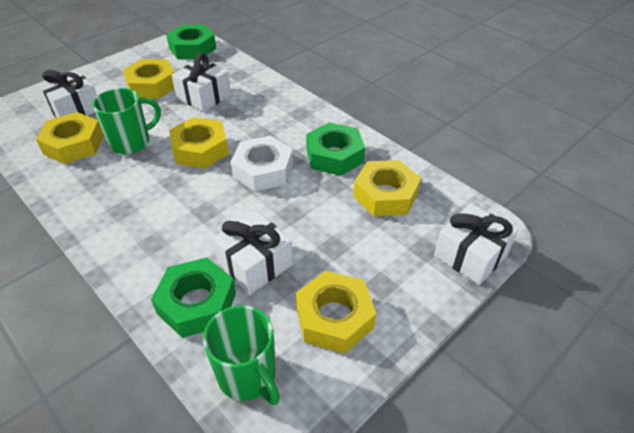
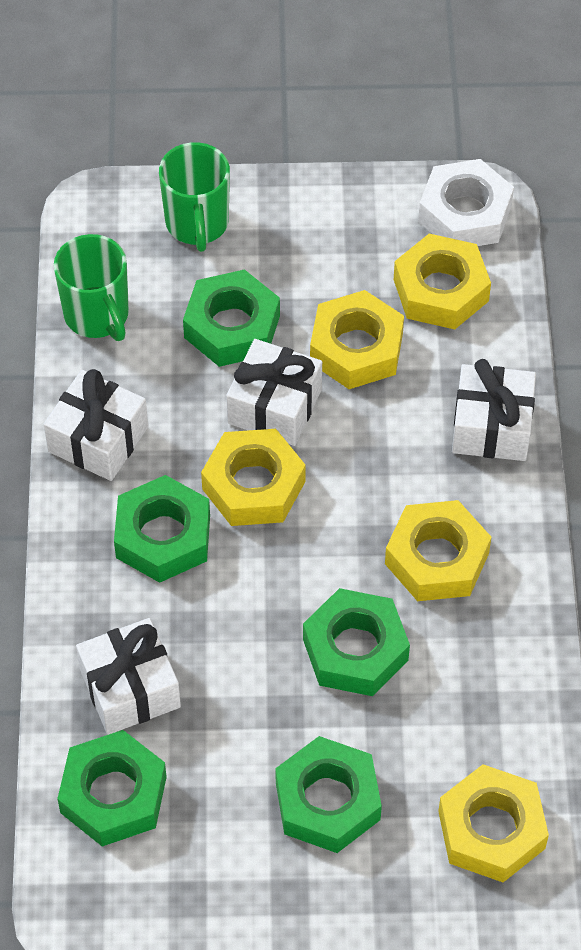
green nut: [151,258,236,338] [166,25,216,59] [306,122,365,176] = 3 -> [57,730,167,847] [114,475,210,583] [183,269,280,367] [275,736,382,853] [303,588,410,696] = 5

